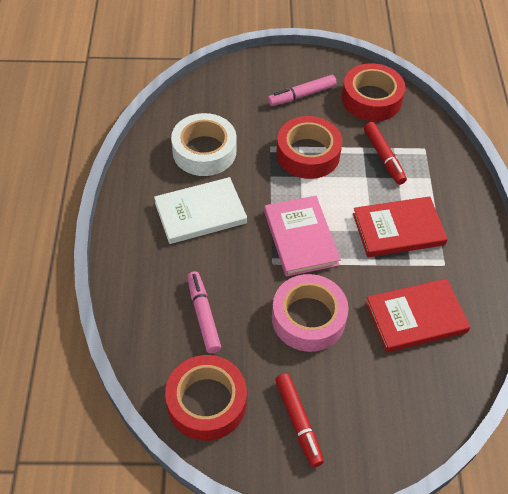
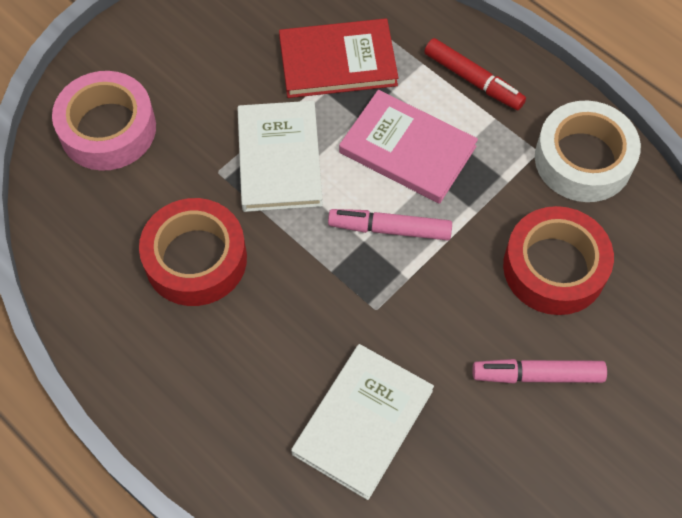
red book: [353,196,448,257] [365,278,470,352] = 2 -> [279,18,398,98] = 1
red marker: [275,373,324,467] [364,122,407,185] = 2 -> [424,38,526,110] = 1
red tape: [165,355,247,441] [276,116,342,179] [342,63,406,121] = 3 -> [139,198,247,306] [503,206,614,315] = 2
white book: [154,177,247,244] = 1 -> [237,101,323,212] [291,344,434,500] = 2

